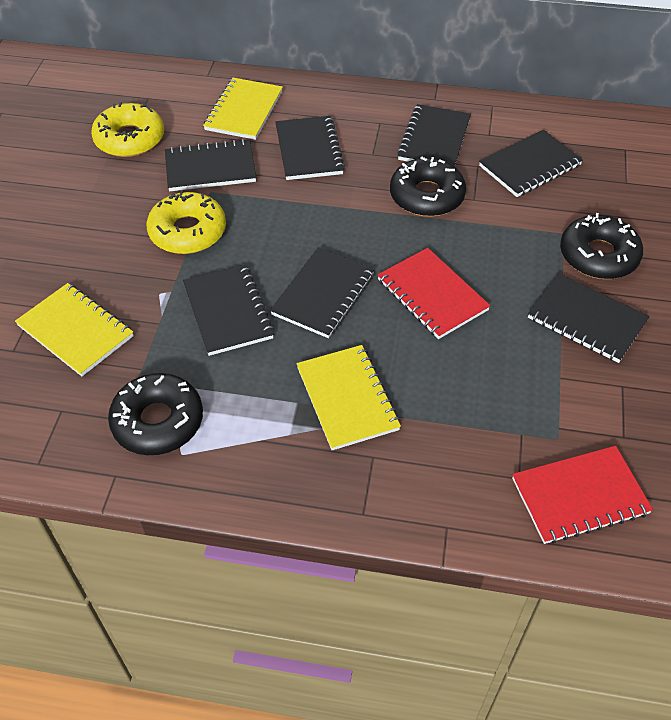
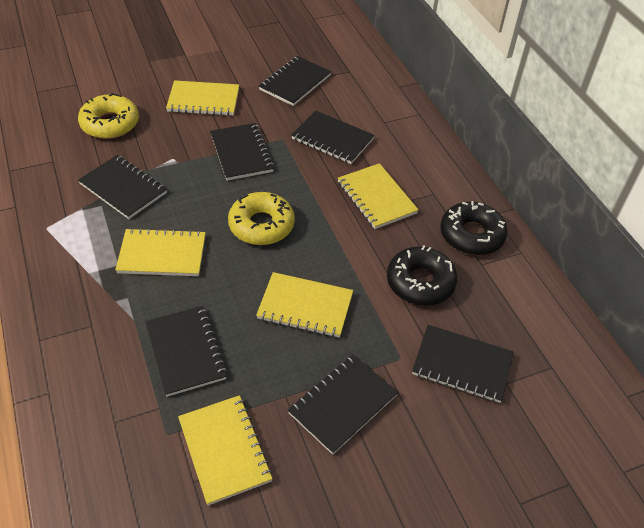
black donut: [108,373,203,455] [390,157,466,217] [560,213,643,279] = 3 -> [387,245,457,306] [440,201,507,255] = 2
red notebook: [377,248,491,339] [512,446,653,544] = 2 -> none = 0
yellow notebook: [15,283,134,376] [203,78,283,140] [297,345,401,450] = 3 -> [115,228,206,276] [166,80,239,116] [178,395,273,506] [256,272,353,338] [338,163,419,229] = 5

